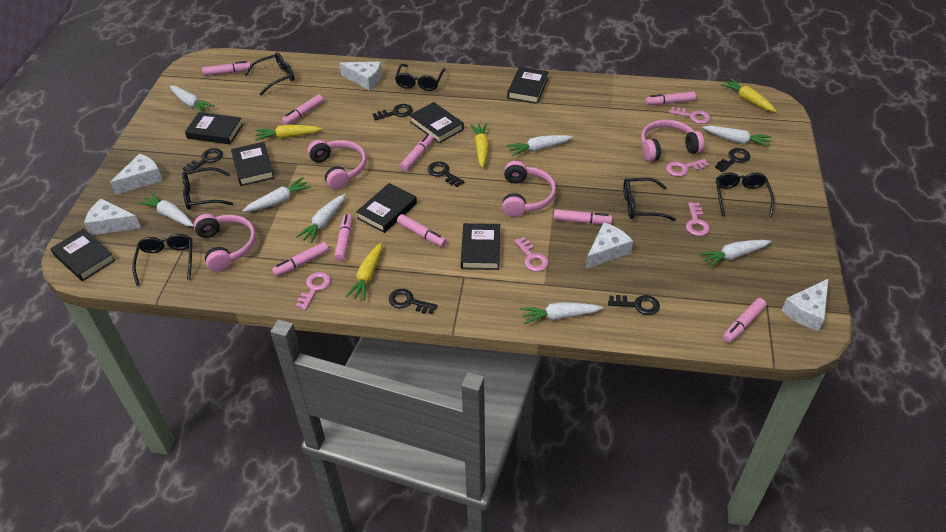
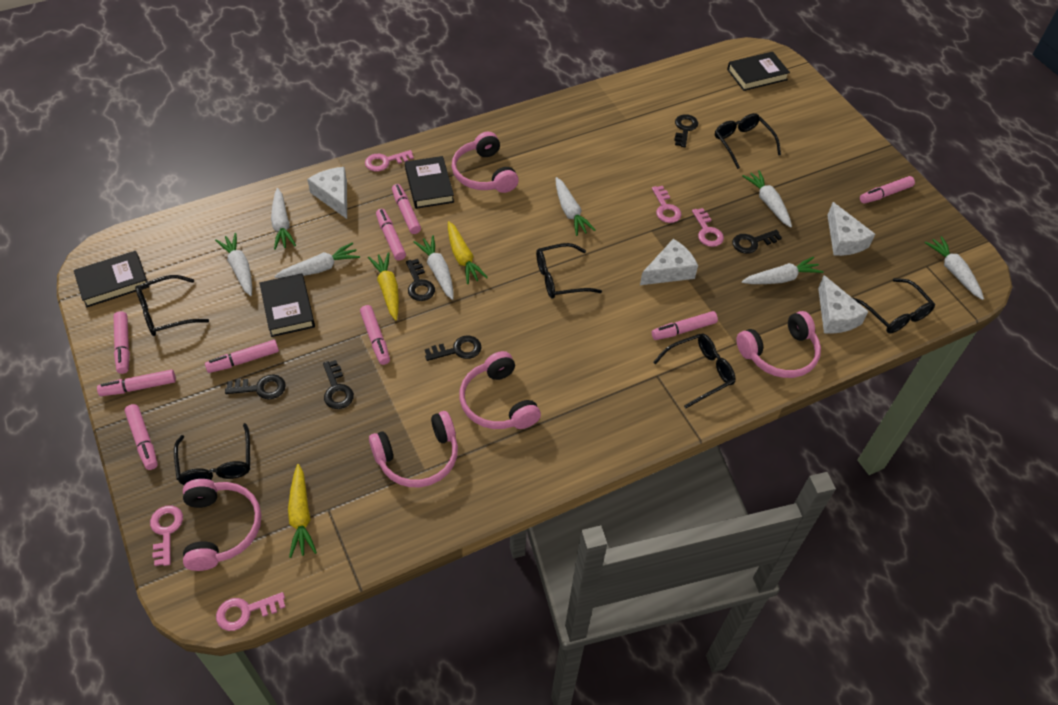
black book: [50,229,115,281] [185,112,243,144] [231,142,274,186] [356,183,417,233] [409,102,464,144] [461,223,500,270] [507,67,549,104] = 7 -> [74,251,149,308] [260,273,315,337] [405,156,454,209] [727,52,790,91] = 4
pink headphones: [194,214,256,272] [307,140,367,190] [502,161,556,217] [641,120,704,162] = 4 -> [183,479,261,571] [369,411,458,487] [452,132,519,193] [459,351,541,429] [736,311,821,378] = 5
white cheese: [84,199,141,235] [110,153,163,195] [339,62,382,91] [586,222,633,269] [781,278,829,331] = 5 -> [307,167,347,219] [640,239,698,285] [818,275,869,334] [827,202,875,256] = 4
yellow carrot: [255,125,322,141] [345,242,382,301] [470,123,489,168] [721,78,776,112] = 4 -> [288,464,317,558] [368,252,399,320] [448,221,488,284] = 3

